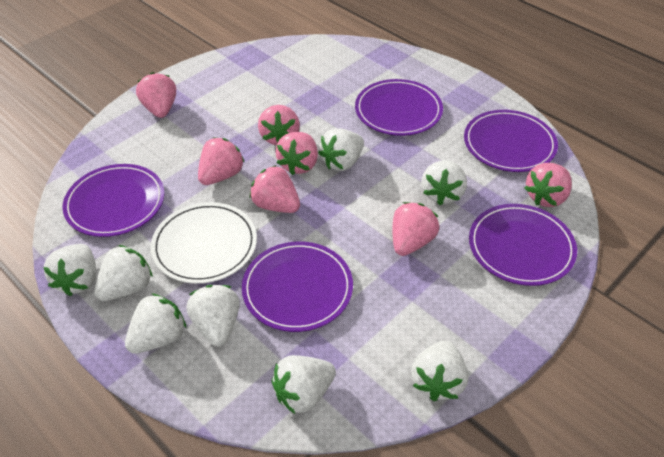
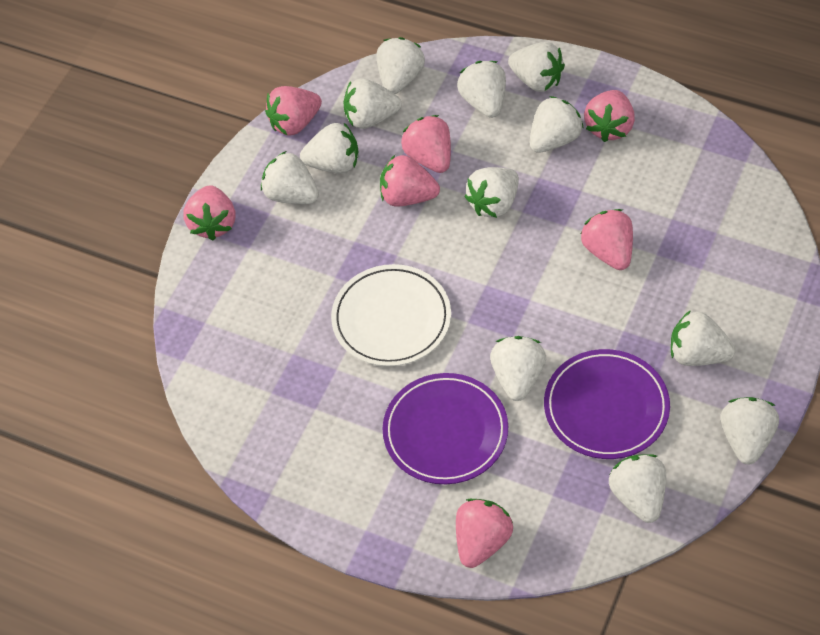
purple plate: [62,164,165,237] [242,242,353,332] [355,79,443,136] [464,110,558,172] [469,204,577,286] = 5 -> [383,373,508,484] [544,349,670,459] = 2
white strawberry: [43,244,96,296] [94,245,153,301] [125,293,187,353] [186,285,240,346] [272,355,336,414] [318,128,364,171] [411,341,468,401] [421,160,467,205] = 8 -> [261,151,319,204] [300,123,358,173] [343,79,401,129] [377,37,425,94] [457,61,506,118] [464,167,519,218] [490,336,546,401] [508,42,565,92] [530,96,583,153] [609,454,666,523] [671,310,735,366] [720,397,779,464] = 12

